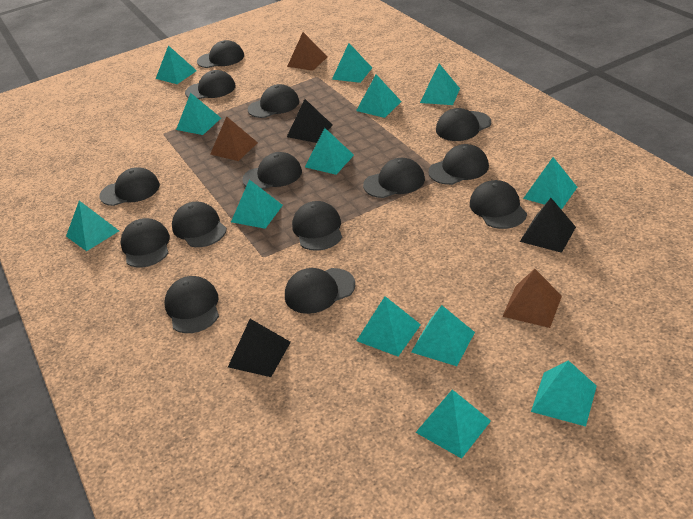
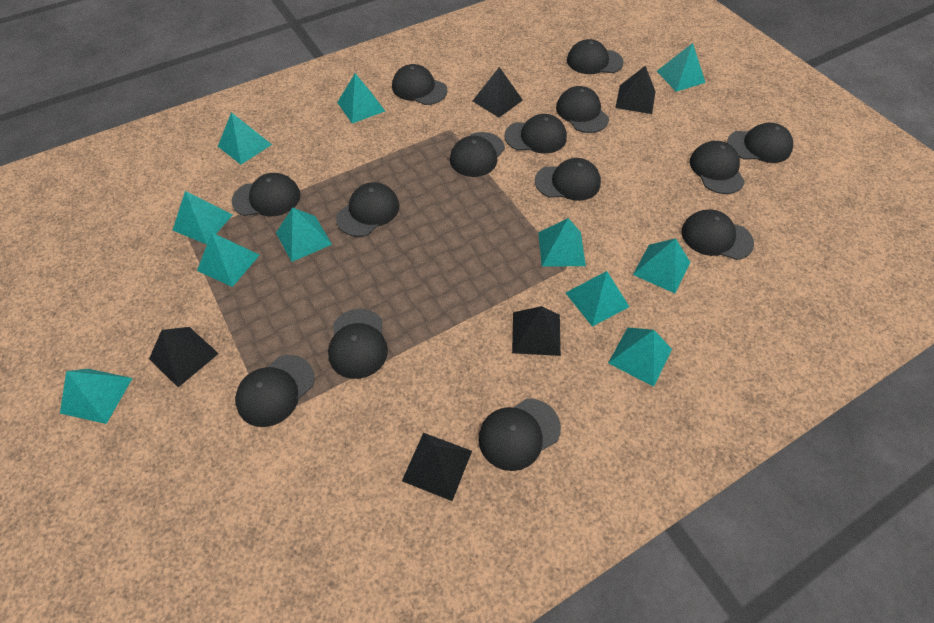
black pyramid: [228,319,291,377] [287,99,333,143] [520,198,576,253] = 3 -> [149,327,219,387] [402,433,472,501] [473,67,523,118] [512,306,561,356] [615,66,655,114] = 5
brown pyramid: [210,116,258,161] [287,32,327,71] [502,269,562,328] = 3 -> none = 0
turquoise pyramid: [66,201,119,251] [156,45,197,84] [176,93,221,135] [231,180,283,229] [305,128,354,175] [332,43,372,83] [356,74,402,118] [356,296,421,356] [411,305,475,366] [415,389,491,459] [420,64,460,105] [523,157,577,209] [531,360,597,426] = 13 -> [60,369,132,424] [172,191,233,244] [197,233,260,287] [218,112,272,165] [276,207,332,262] [337,73,385,123] [538,218,586,267] [566,271,629,327] [608,328,672,387] [633,238,690,293] [657,43,706,92] = 11

